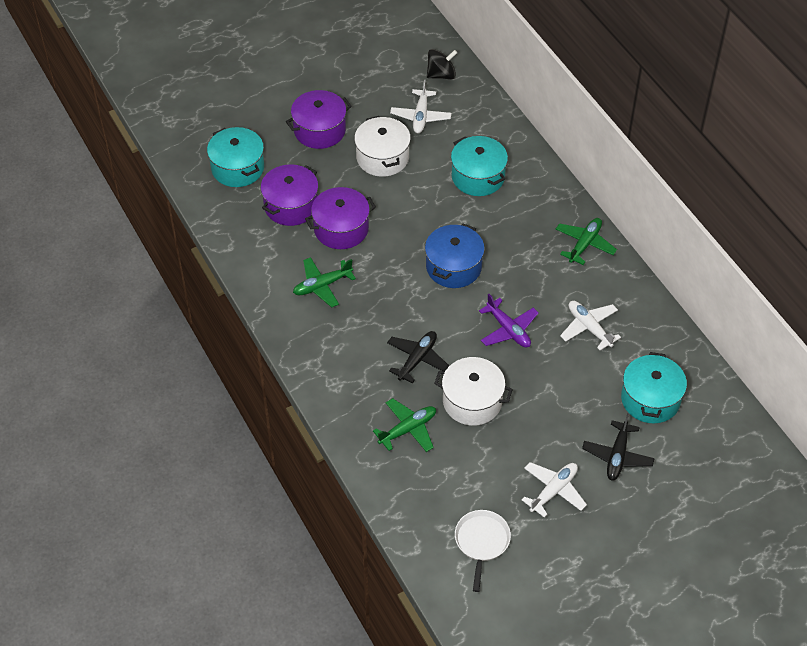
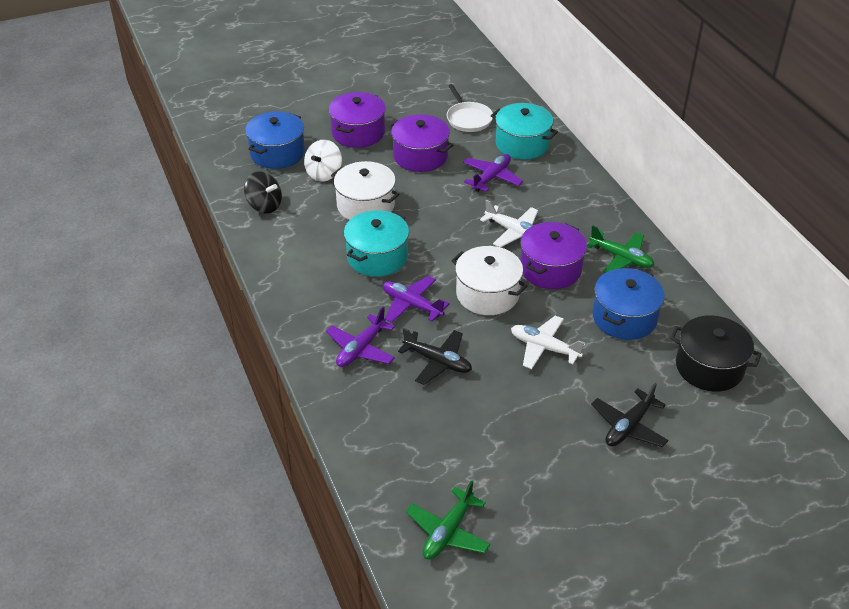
black pot: none = 0 -> [670,315,761,392] = 1
blue pot: [425,224,485,288] = 1 -> [245,111,305,169] [593,268,665,340] = 2
green plane: [293,257,356,307] [373,398,436,452] [556,218,617,265] = 3 -> [406,480,490,559] [587,225,654,273] = 2
purple plane: [479,294,539,348] = 1 -> [326,307,395,367] [383,276,450,323] [463,154,523,192] = 3
turquoise pot: [207,127,264,187] [451,136,508,196] [621,352,687,423] = 3 -> [344,210,409,277] [491,103,558,159] = 2
white plane: [390,80,452,133] [522,462,587,517] [560,301,621,350] = 3 -> [480,200,538,248] [511,316,586,369] = 2
white spinning top: none = 0 -> [304,140,342,182] = 1

